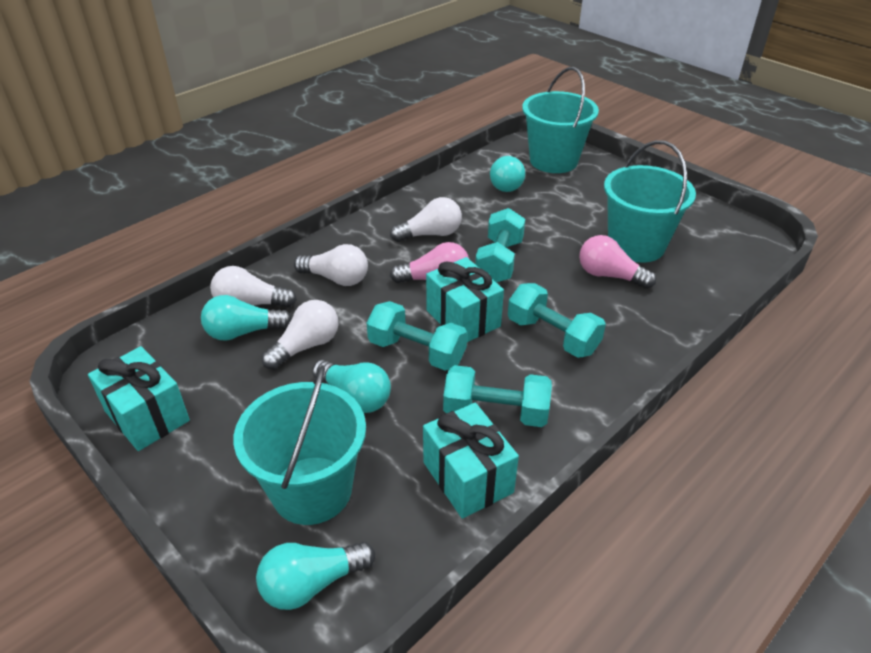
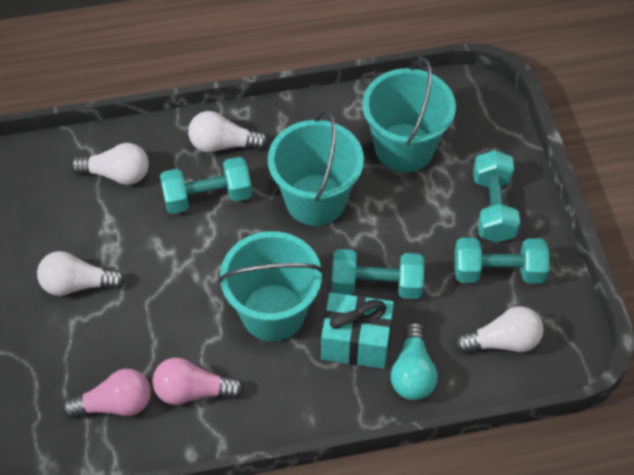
turquoise gift: [88,346,190,451] [423,403,519,519] [426,257,504,342] = 3 -> [321,292,394,369] = 1
turquoise light bulb: [201,295,292,341] [256,542,375,610] [312,360,391,413] [490,153,525,192] = 4 -> [391,322,438,400] = 1

